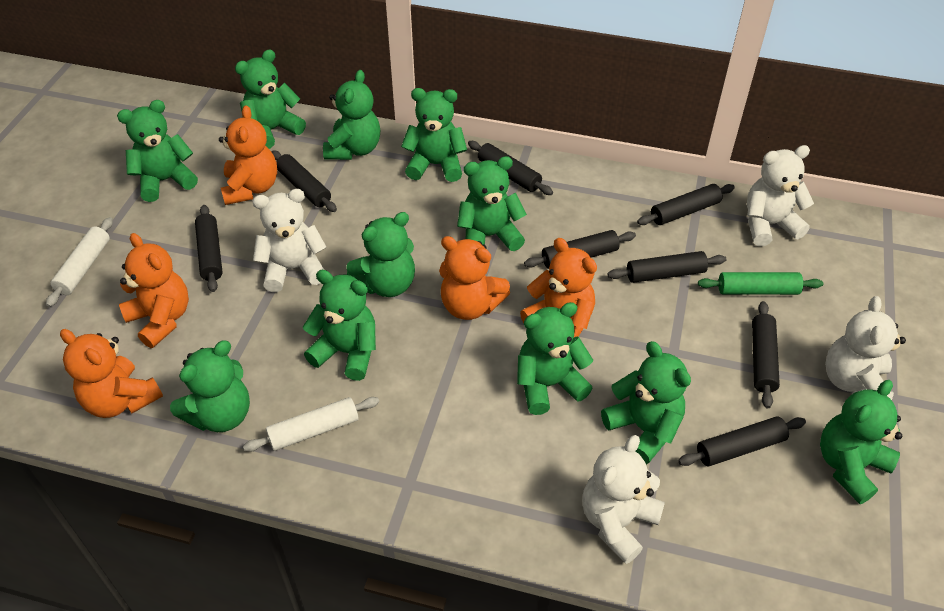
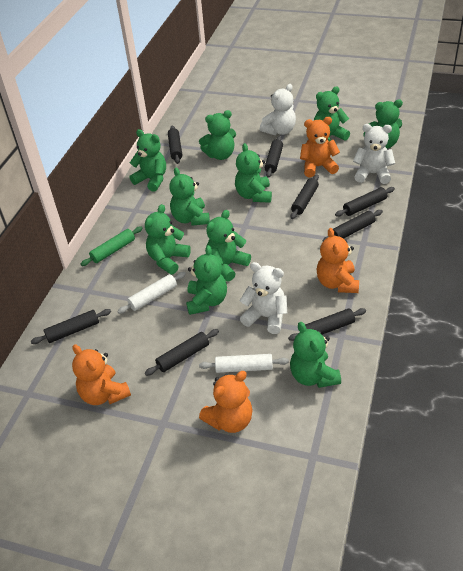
green teddy bear: [117,100,198,202] [170,340,250,432] [235,49,306,149] [303,270,376,381] [323,70,380,160] [346,212,415,297] [401,88,467,182] [457,156,527,251] [517,302,593,415] [601,341,691,464] [820,380,902,504] = 11 -> [129,129,166,192] [145,204,191,274] [169,168,210,226] [186,245,227,315] [199,110,236,160] [206,210,251,281] [235,143,272,203] [290,322,341,388] [314,86,350,141] [363,100,403,149] = 10
orange teddy bear: [60,329,163,418] [119,233,189,348] [219,105,277,205] [439,236,510,320] [520,238,597,337] = 5 -> [72,344,131,405] [199,371,253,433] [300,117,340,177] [317,228,359,293] = 4
white teddy bear: [252,189,327,292] [582,435,665,564] [747,145,814,246] [825,296,906,400] = 4 -> [239,262,287,334] [260,84,296,135] [353,124,395,184] = 3

